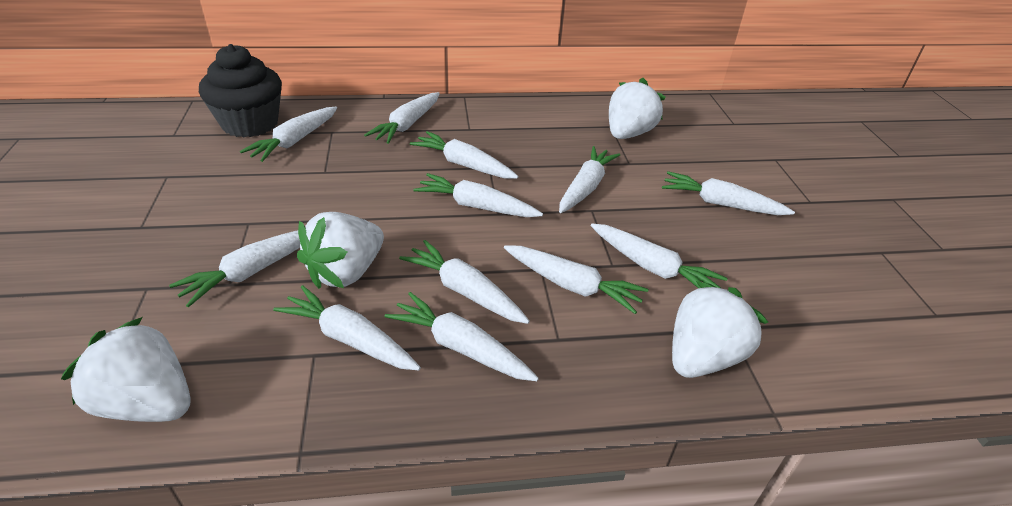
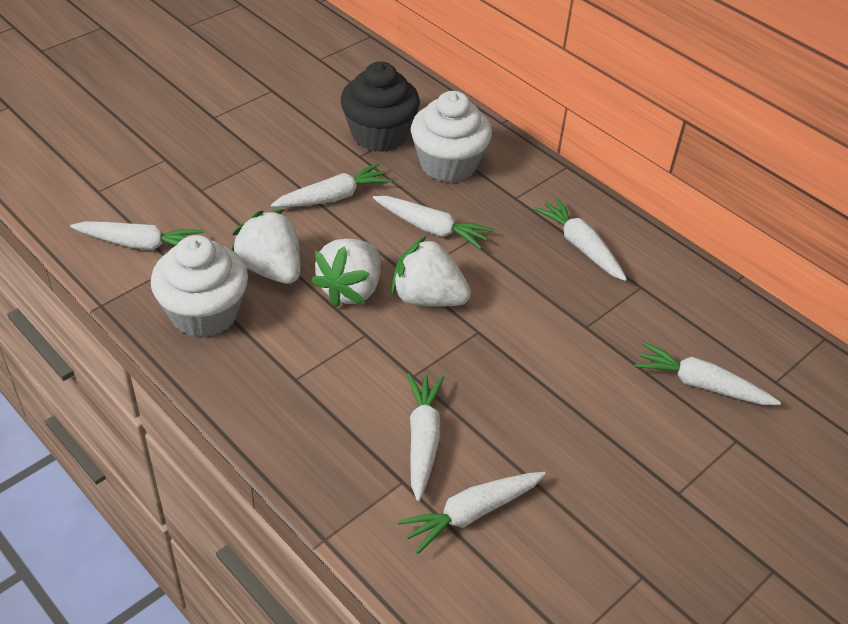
white carrot: [169,230,300,307] [240,107,337,162] [273,285,421,371] [364,92,440,144] [385,292,539,381] [399,240,530,324] [410,131,518,179] [413,173,543,217] [504,245,648,314] [559,146,620,213] [591,224,728,288] [662,171,795,215] = 12 -> [70,221,204,250] [271,163,392,207] [373,196,493,249] [398,472,546,554] [408,374,444,501] [533,198,627,281] [635,342,781,405] = 7
white cupcake: none = 0 -> [151,235,248,338] [411,91,492,183] = 2
white strawberry: [61,317,190,422] [297,212,384,289] [609,78,665,139] [672,281,768,378] = 4 -> [231,209,300,284] [311,239,380,308] [391,236,471,307] = 3

